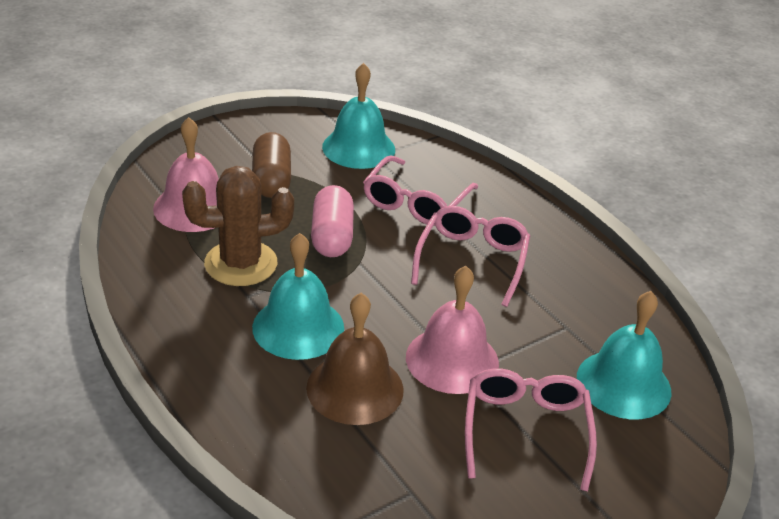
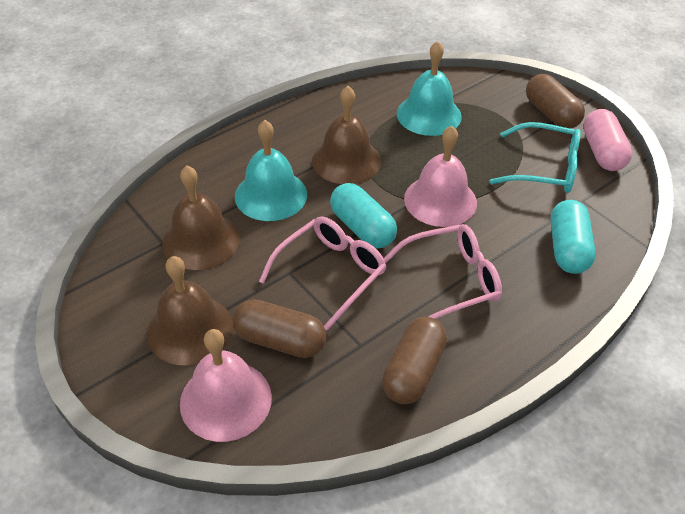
brown bell: [306,293,404,425] = 1 -> [147,256,233,366] [162,166,240,270] [312,86,381,184] = 3
brown cactus: [182,166,294,286] = 1 -> none = 0
brown capsule: [252,132,291,198] = 1 -> [233,299,326,358] [382,317,447,404] [526,74,585,129] = 3
pink glasses: [363,156,478,226] [411,206,530,307] [465,368,597,491] = 3 -> [259,217,387,331] [384,224,502,319] = 2
turquoise bell: [252,233,344,360] [322,63,395,169] [577,291,672,419] = 3 -> [235,120,307,221] [397,41,462,136] = 2
turquoise capsule: none = 0 -> [330,183,397,249] [550,200,596,274] = 2
turquoise glasses: none = 0 -> [490,122,581,193] = 1

